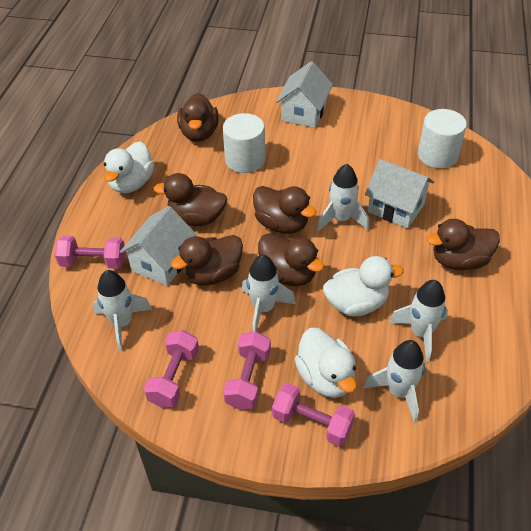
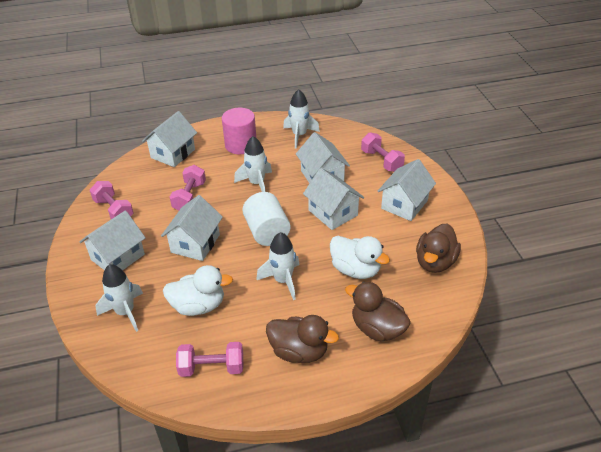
brown duck: [154,173,227,226] [171,235,243,286] [177,93,219,142] [253,186,317,234] [258,233,324,286] [426,219,500,270] = 6 -> [266,315,339,363] [345,282,411,341] [416,224,461,273] = 3
pink cylinder: none = 0 -> [222,108,256,154] = 1
white cylinder: [223,113,265,173] [418,109,467,169] = 2 -> [242,192,290,246] = 1
white duck: [104,141,155,193] [295,328,357,398] [323,256,404,317] = 3 -> [163,265,233,316] [330,236,390,279] = 2
white house: [120,206,197,286] [276,61,333,128] [365,159,434,228] = 3 -> [79,211,146,271] [142,111,197,167] [161,195,223,261] [296,132,350,183] [303,168,364,230] [377,159,436,221] = 6
white rocket: [93,270,152,351] [242,255,296,332] [317,164,369,232] [363,340,425,423] [389,280,448,362] = 5 -> [96,264,143,332] [234,136,272,192] [256,232,300,300] [283,89,320,149] = 4

